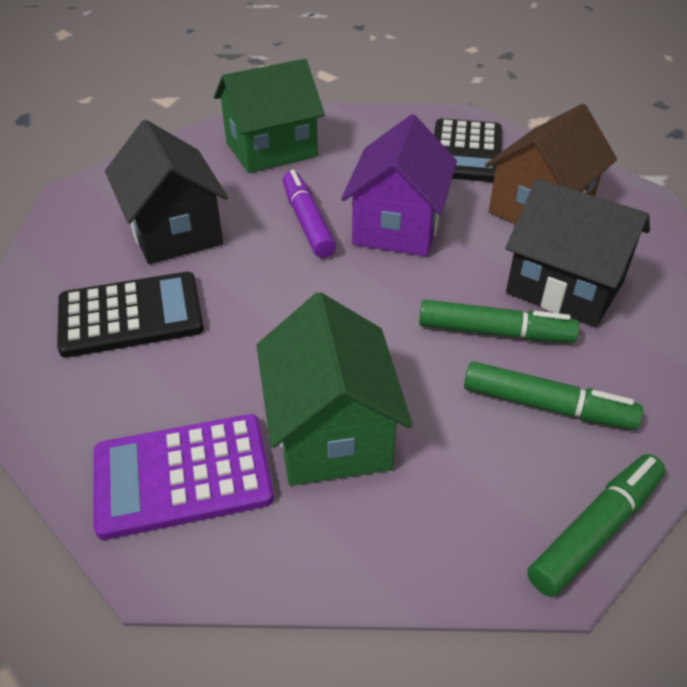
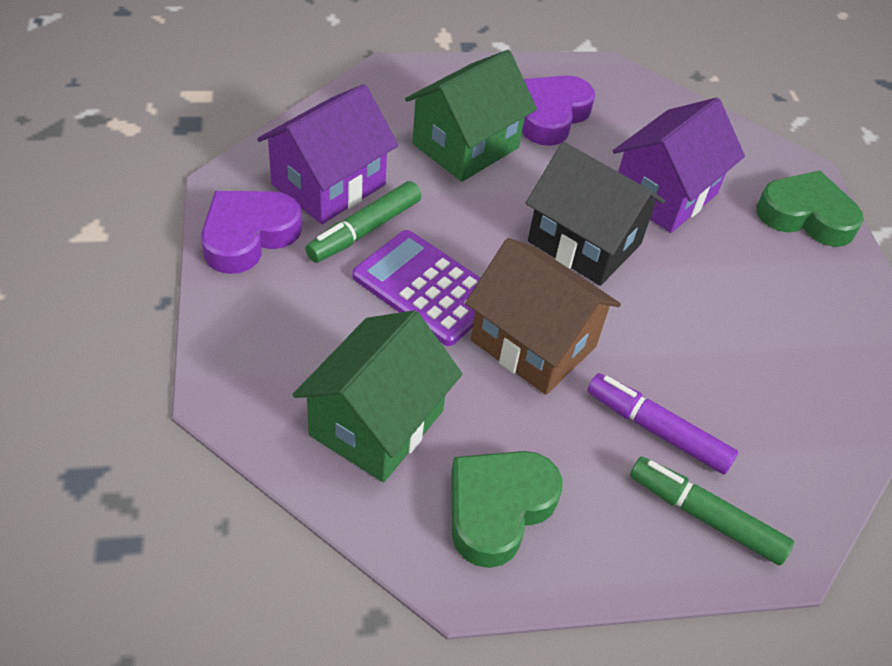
black calculator: [57,272,204,358] [434,118,502,182] = 2 -> none = 0
black house: [105,120,228,264] [505,179,650,327] = 2 -> [526,142,665,286] = 1
green heart: none = 0 -> [451,451,562,568] [756,170,864,247] = 2
green marker: [419,300,579,342] [464,361,643,430] [527,454,666,597] = 3 -> [305,181,421,263] [630,457,794,566] = 2
purple heart: none = 0 -> [201,191,302,274] [522,75,595,146] = 2
purple house: [341,114,457,256] = 1 -> [257,84,398,224] [613,97,745,233] = 2

